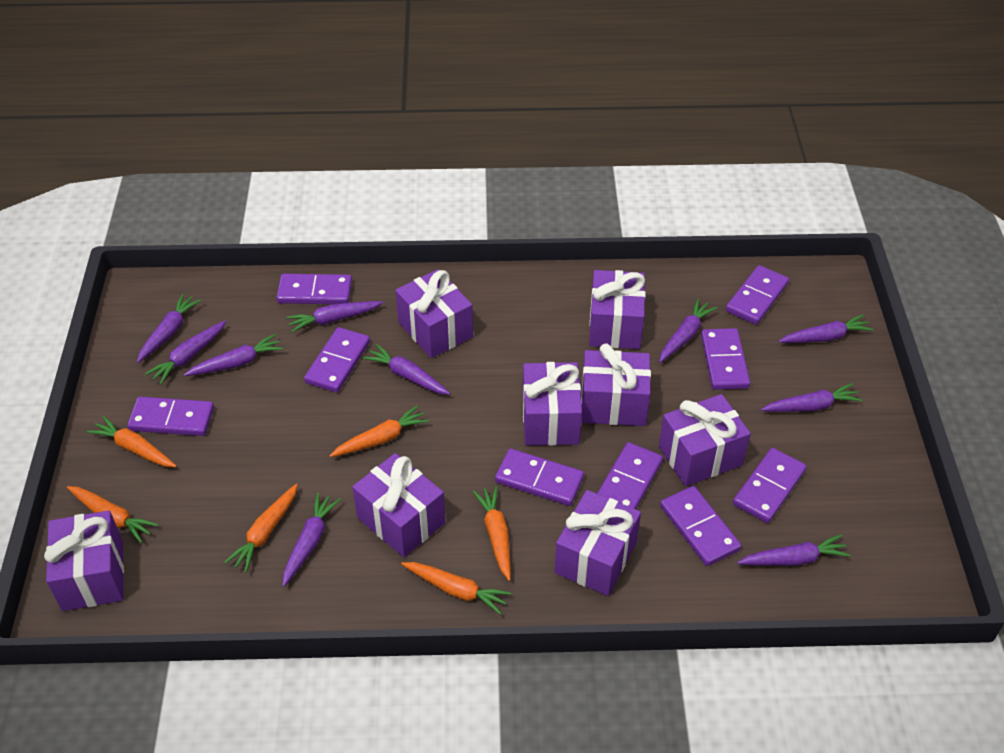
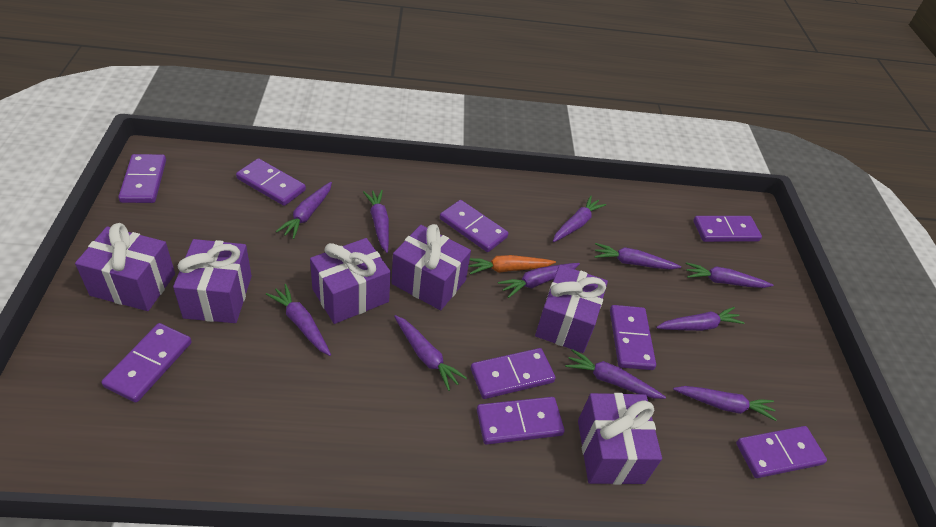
orange carrot: [67,486,159,543] [87,416,176,467] [224,484,298,573] [329,405,429,457] [401,562,511,615] [472,486,511,581] = 6 -> [468,255,556,274] = 1
purple carrot: [137,294,201,363] [145,321,226,385] [184,334,283,376] [282,493,341,587] [286,301,383,333] [363,344,450,395] [659,299,717,363] [737,534,851,566] [761,383,862,412] [779,314,874,343] = 10 -> [266,284,331,356] [276,182,332,239] [363,190,389,253] [394,315,467,391] [498,263,580,298] [553,196,606,242] [565,349,666,399] [594,243,681,270] [656,307,745,331] [673,386,777,421] [686,262,773,288] = 11
purple gift: [44,511,124,611] [352,453,446,557] [395,269,473,358] [523,362,582,446] [555,490,641,596] [581,343,651,426] [589,270,646,349] [659,394,751,487] = 8 -> [75,223,175,311] [173,239,252,323] [310,238,391,324] [391,224,471,310] [535,265,608,353] [578,393,662,485] = 6

